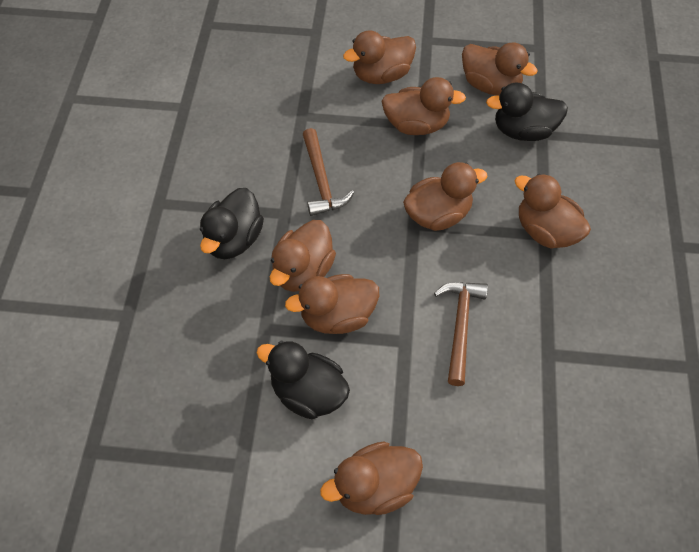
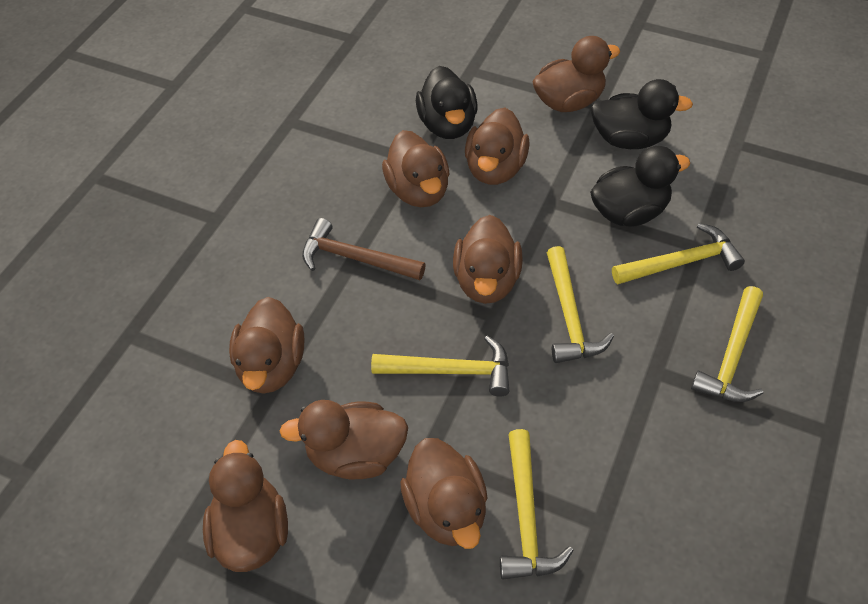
brown hammer: [303,128,354,216] [434,282,488,386] = 2 -> [302,218,426,280] = 1
yellow hammer: none = 0 -> [371,336,509,397] [500,429,574,579] [547,246,614,363] [612,223,745,284] [691,286,763,402] = 5

